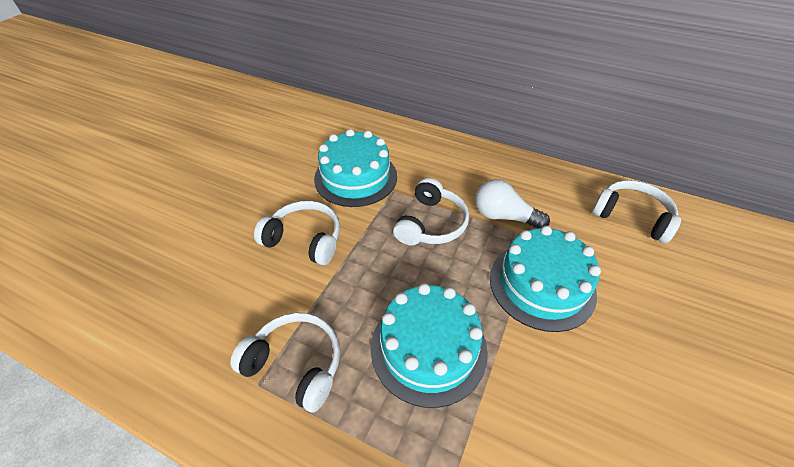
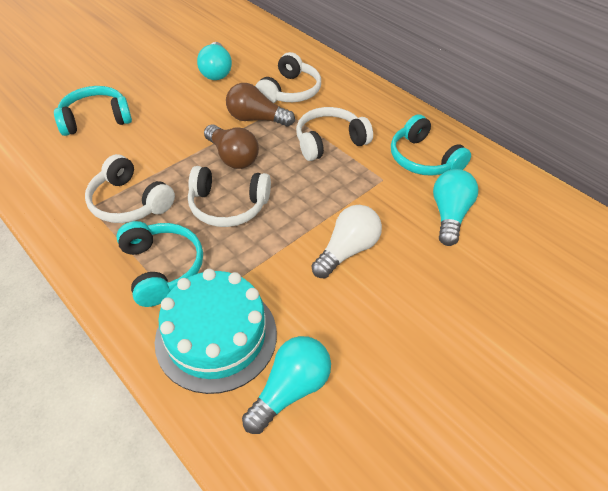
brown light bulb: none = 0 -> [204,124,259,169] [226,83,295,127] = 2
turquoise cake: [314,129,397,207] [371,283,488,408] [490,226,601,332] = 3 -> [155,269,277,394] = 1
turquoise headphones: none = 0 -> [54,86,132,136] [116,221,203,307] [391,114,471,176] = 3
turquoise light bulb: none = 0 -> [197,42,232,80] [242,336,331,434] [433,169,478,246] = 3

